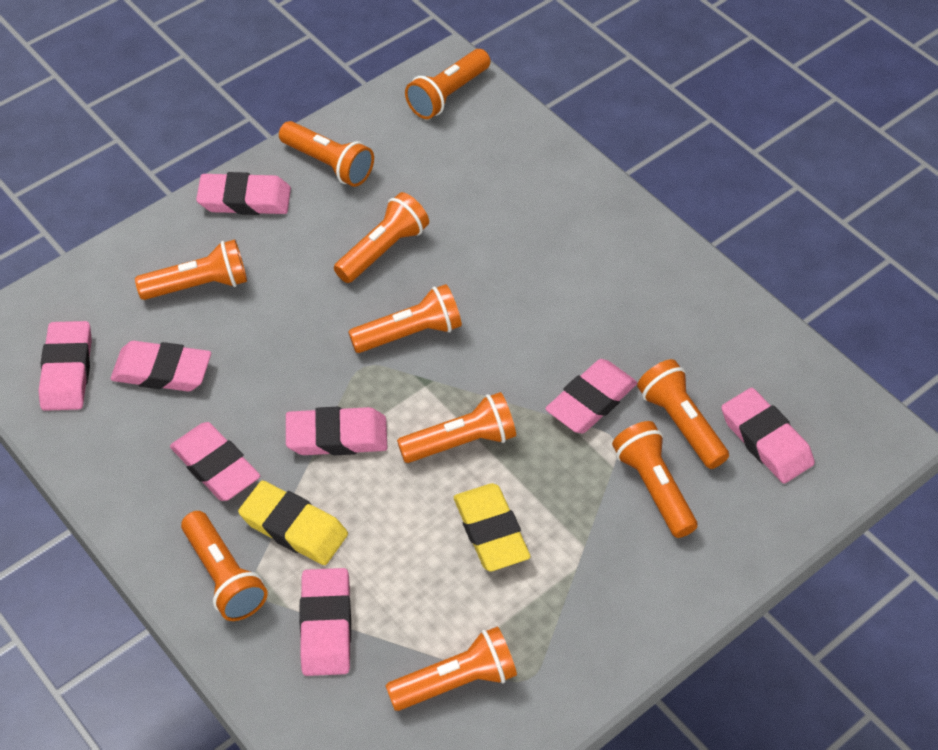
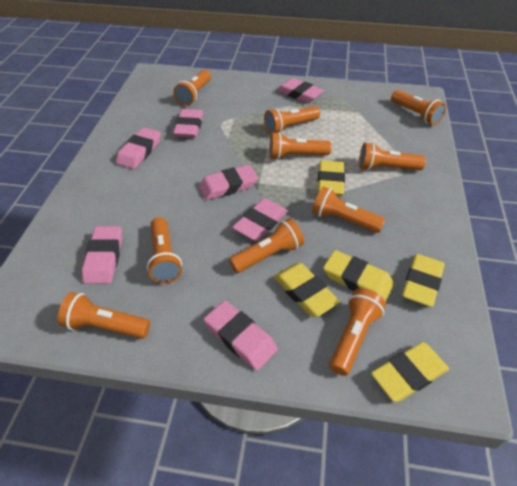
pink eraser: [38,321,92,411] [110,341,211,391] [170,422,260,501] [196,172,291,215] [286,407,387,455] [299,568,351,676] [545,359,637,433] [721,388,815,483] = 8 -> [82,226,122,284] [116,127,161,169] [173,109,204,138] [199,165,258,200] [204,301,278,371] [232,198,288,241] [277,78,324,103] = 7
yellow eraser: [238,481,348,565] [454,483,531,572] = 2 -> [274,263,340,317] [318,160,345,196] [323,250,394,302] [371,342,449,402] [402,254,445,307] = 5

